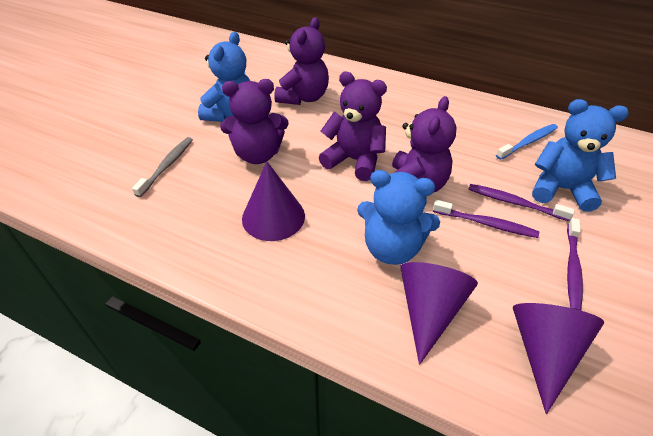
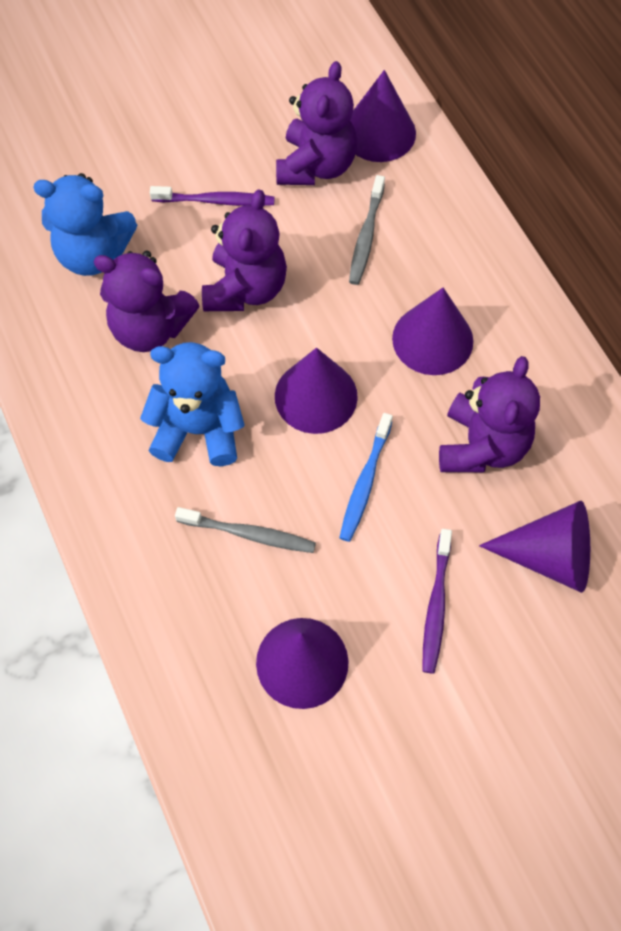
blue teddy bear: [198,32,250,122] [357,170,440,265] [532,99,629,212] = 3 -> [33,173,137,276] [140,342,244,466] = 2
grey toothbrush: [132,137,193,197] = 1 -> [175,507,316,553] [349,175,385,285] = 2
purple cone: [242,161,305,241] [400,262,478,365] [513,303,604,414] = 3 -> [256,618,348,709] [275,348,358,434] [350,70,416,162] [392,288,473,375] [479,501,590,593] = 5
purple toothbrush: [433,200,539,238] [468,184,575,221] [567,218,583,310] = 3 -> [150,186,275,206] [422,529,452,674] = 2

